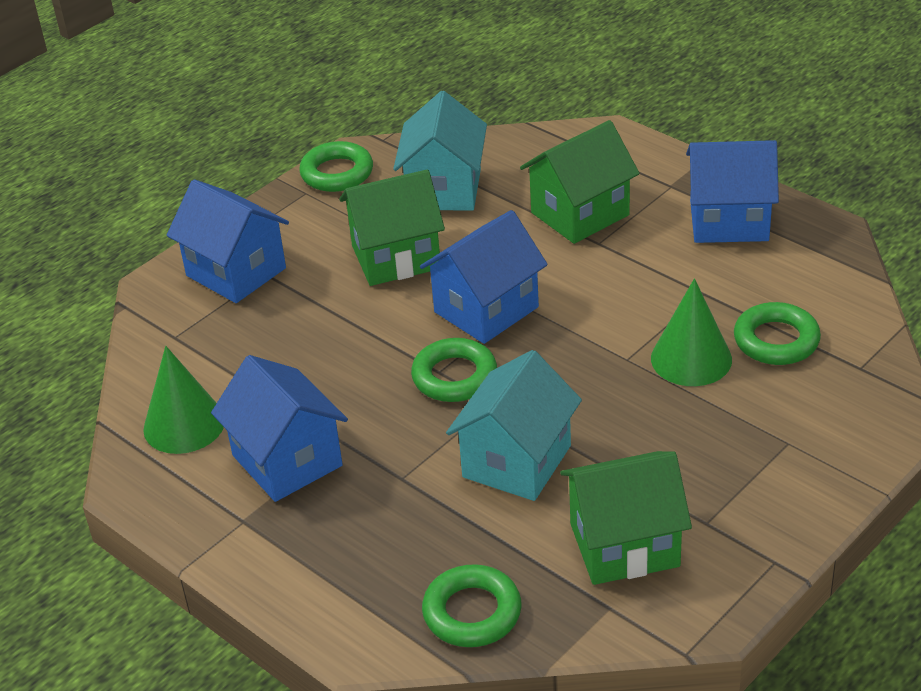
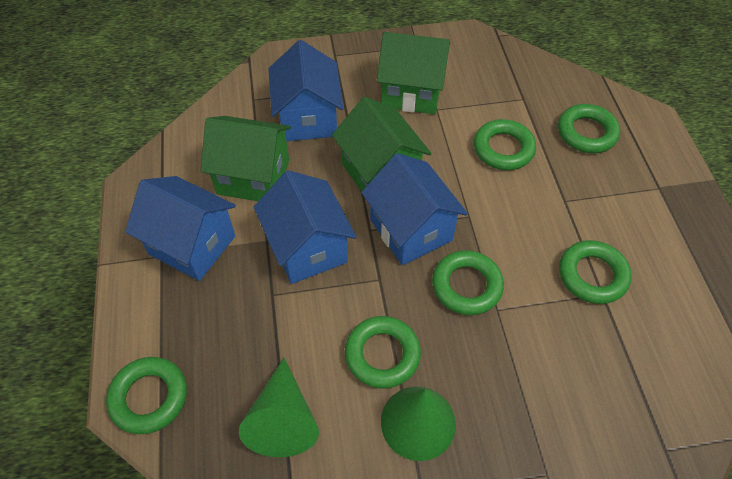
green ring: [299,141,373,192] [411,338,497,402] [422,564,522,647] [734,302,821,365] = 4 -> [106,357,187,434] [345,316,421,389] [432,250,504,315] [474,119,536,170] [558,104,620,153] [559,240,632,304] = 6
turquoise house: [393,91,487,211] [446,350,582,501] = 2 -> none = 0

